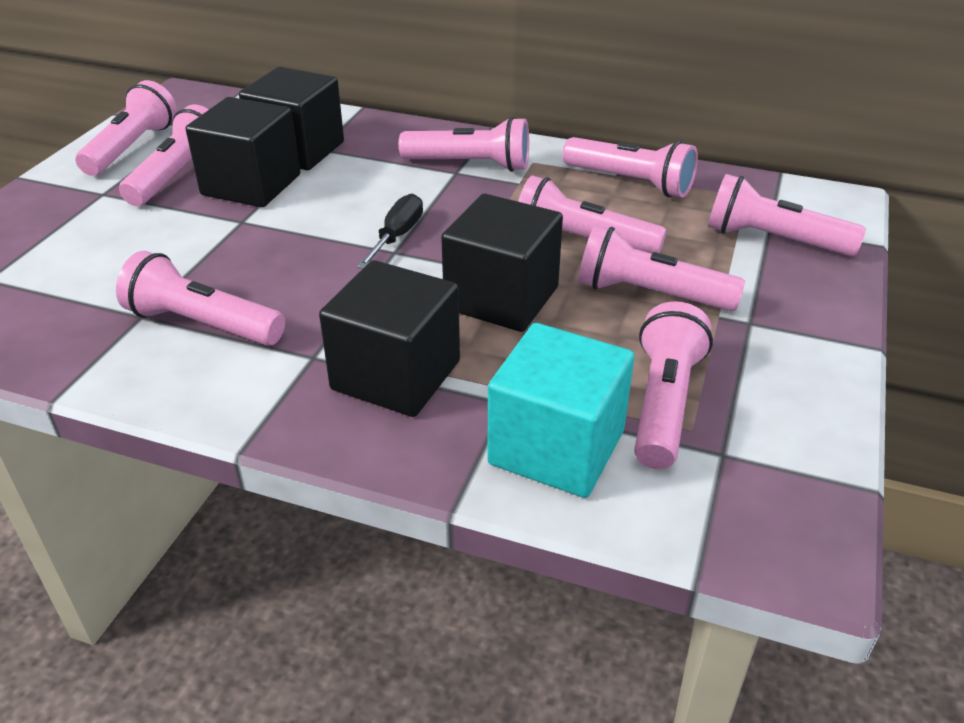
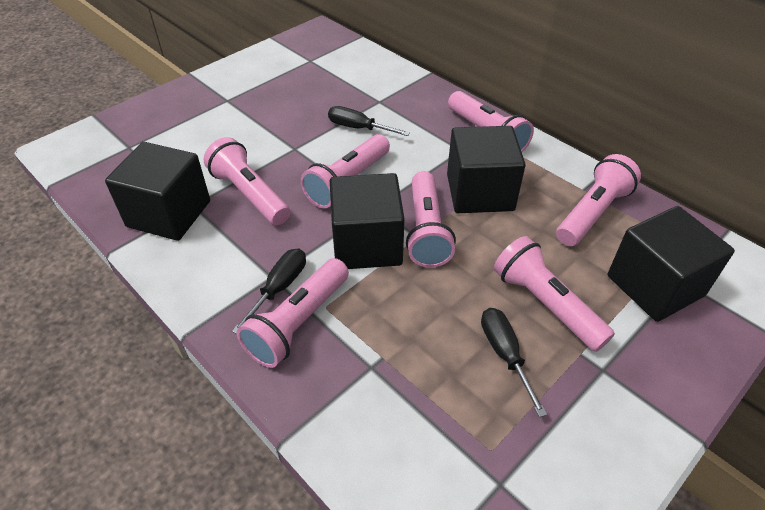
black screwdriver: [357,194,423,269] = 1 -> [232,249,306,334] [328,106,410,136] [481,308,547,417] = 3
pink flashlight: [75,80,177,176] [116,251,285,346] [119,104,209,206] [399,117,529,172] [518,175,667,253] [562,137,698,198] [578,225,745,311] [634,301,713,469] [708,174,866,256] = 9 -> [204,137,290,225] [237,258,349,368] [301,134,390,208] [406,171,456,268] [448,91,534,152] [494,236,615,352] [556,154,641,246] = 7
turquoise cube: [487,323,635,498] = 1 -> none = 0

